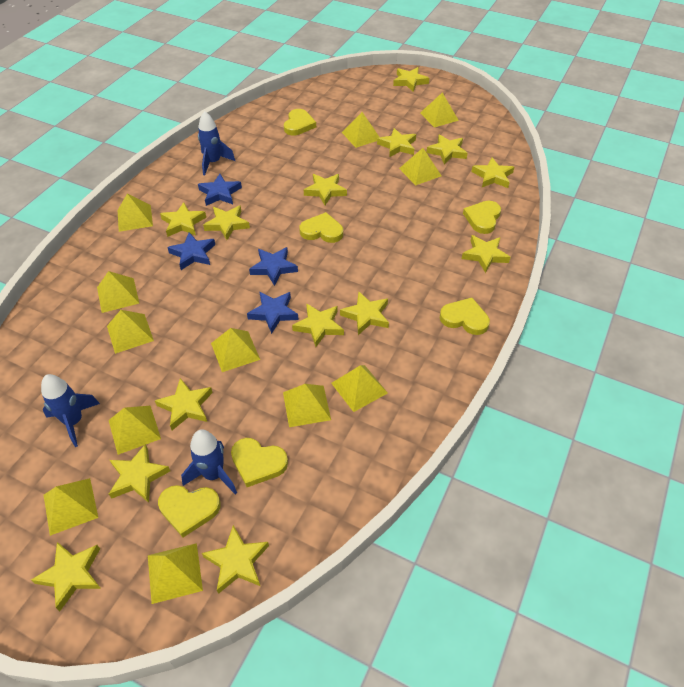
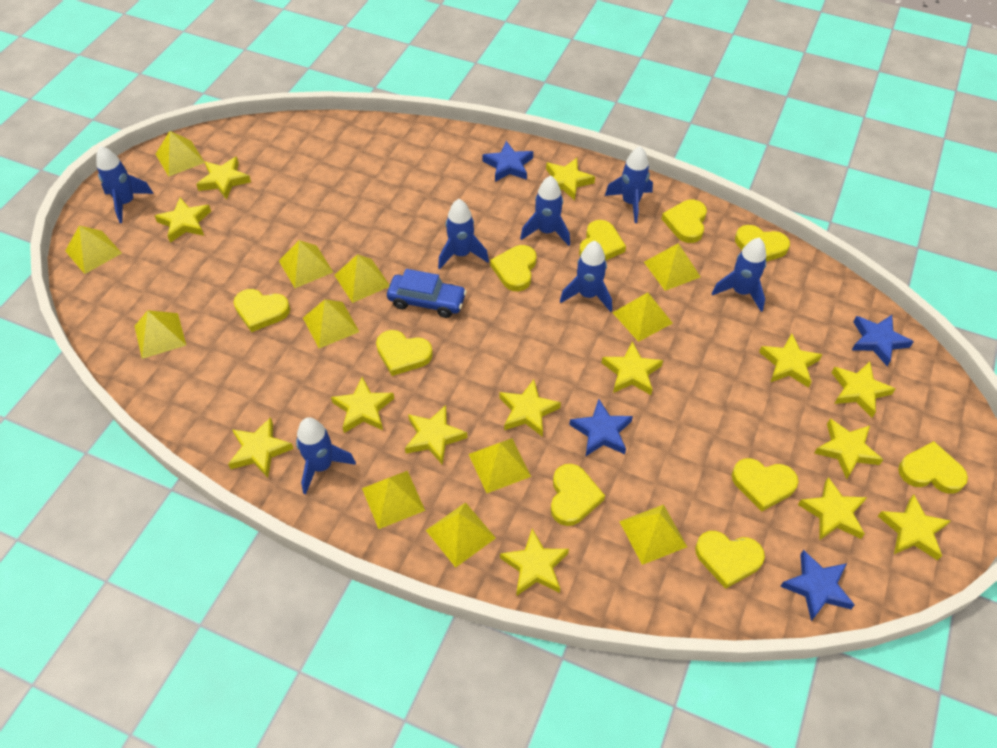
blue car: none = 0 -> [387,269,467,318] = 1
blue rocket: [41,374,100,447] [181,429,237,494] [198,111,235,175] = 3 -> [96,146,154,223] [296,417,356,494] [438,199,489,269] [520,176,570,246] [560,241,612,312] [605,146,653,223] [712,237,766,312] = 7
yellow heart: [158,485,220,537] [231,438,288,487] [284,109,316,136] [299,212,343,243] [440,298,490,335] [463,201,501,234] = 6 -> [234,289,290,332] [376,330,433,376] [490,245,536,291] [551,464,605,526] [579,220,626,261] [662,200,707,243] [695,531,765,589] [732,458,798,512] [735,225,790,262] [898,441,968,494] = 10

